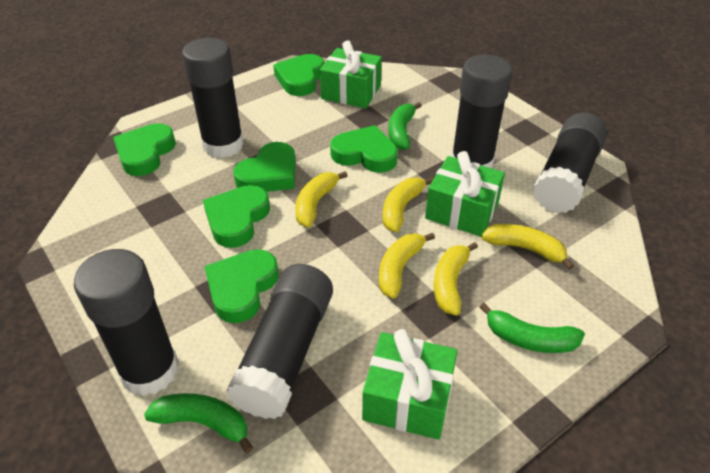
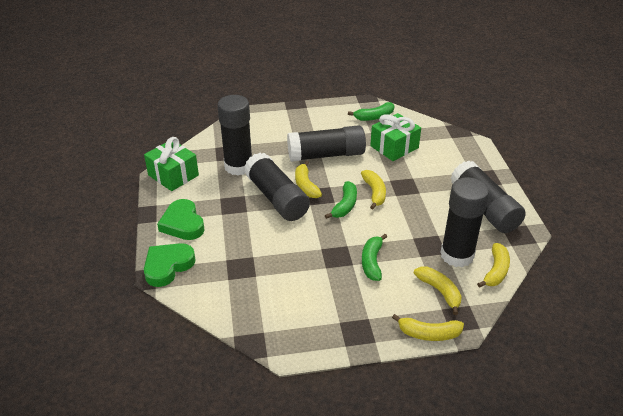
green gift: [320,40,382,108] [362,329,458,440] [425,151,505,237] = 3 -> [144,137,199,191] [370,113,421,161] = 2
green heart: [113,123,176,176] [203,185,270,248] [205,249,279,323] [233,142,296,192] [273,54,324,96] [330,125,398,173] = 6 -> [144,243,196,287] [157,199,205,240] = 2

